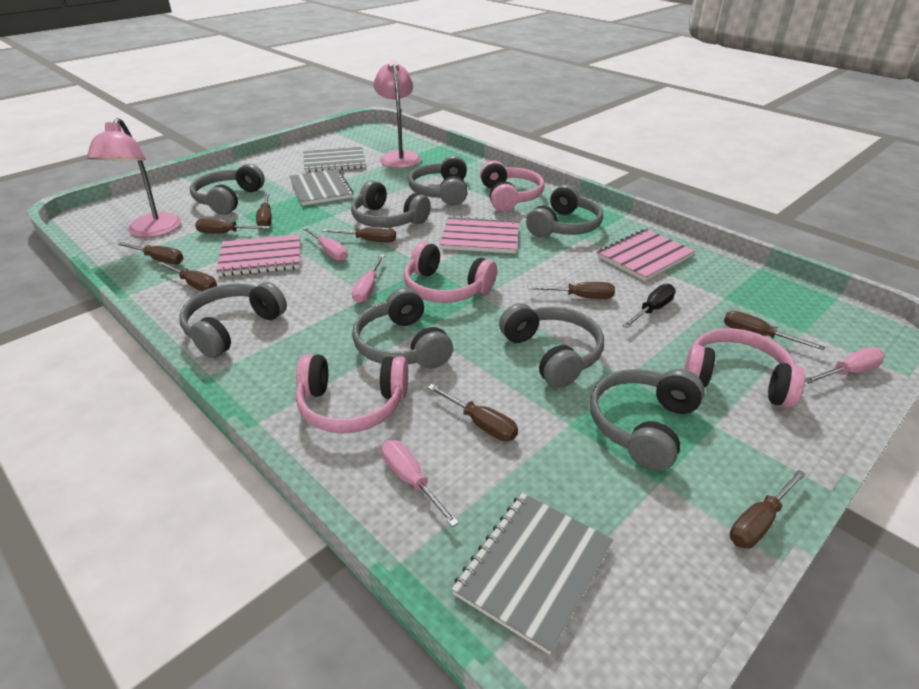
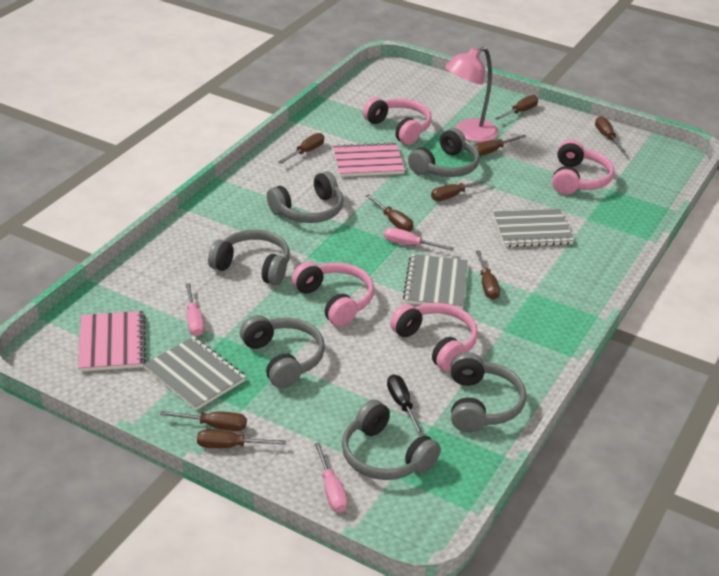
grey headphones: [179,282,287,358] [190,164,265,215] [351,180,431,228] [352,287,453,369] [408,155,467,206] [499,303,604,388] [526,185,603,238] [590,369,705,471] = 8 -> [208,229,290,285] [240,315,325,388] [267,171,344,223] [342,399,441,480] [408,128,480,177] [451,352,526,432] = 6
pink lamp: [87,118,181,237] [373,60,421,168] = 2 -> [445,46,498,142] = 1
pink notebook: [216,234,300,277] [440,216,519,253] [597,229,695,281] = 3 -> [78,311,146,372] [333,142,405,177] = 2
pink screwdriver: [302,227,348,261] [352,255,385,303] [381,440,459,527] [805,347,885,384] = 4 -> [186,283,204,336] [314,443,348,513] [384,227,454,251] = 3

